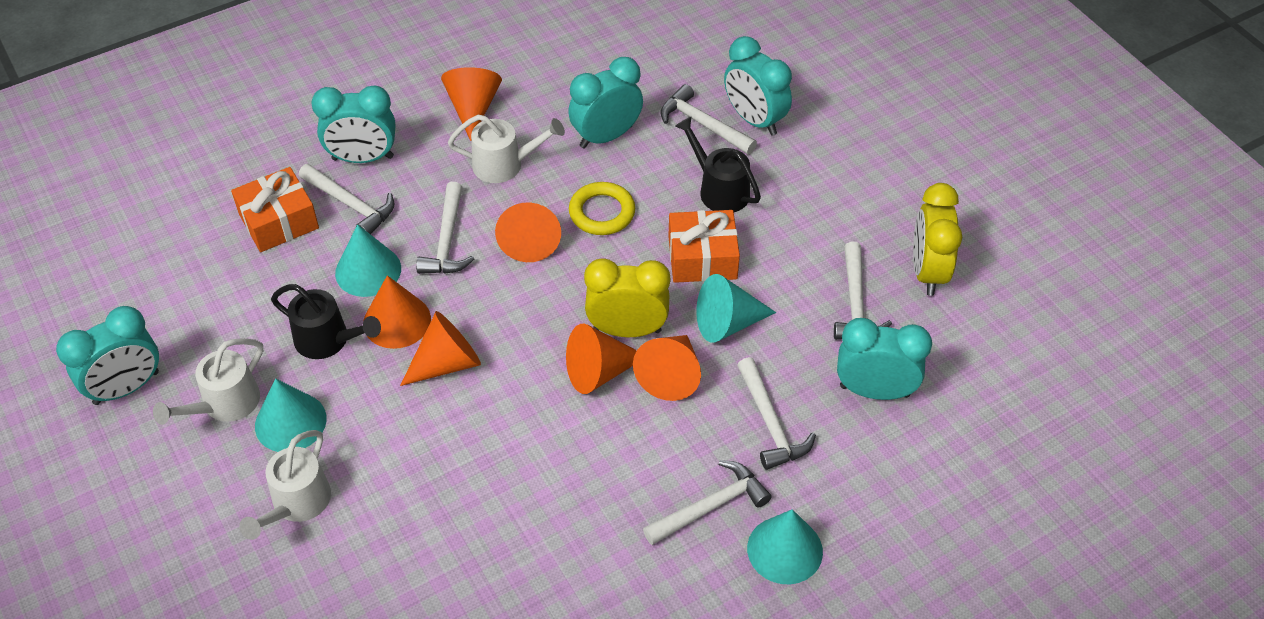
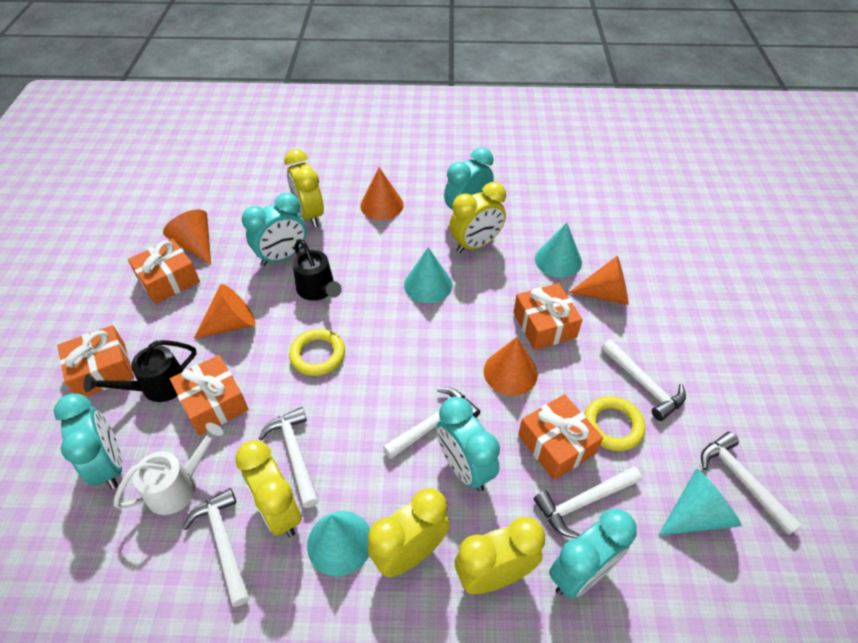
orange cone: [363,275,431,349] [400,311,481,386] [441,67,502,141] [495,202,561,262] [566,323,637,394] [633,335,701,401] = 6 -> [163,210,211,265] [194,284,256,339] [360,167,404,220] [484,337,538,396] [569,256,629,305] = 5
orange gift: [231,167,319,252] [668,210,740,283] = 2 -> [57,325,134,397] [128,238,200,304] [170,355,249,436] [514,283,583,350] [518,394,603,480] = 5
white watering can: [153,338,263,425] [239,430,331,540] [448,115,565,183] = 3 -> [113,423,223,515] = 1
yellow clock: [584,259,670,337] [913,183,962,296] = 2 -> [235,440,302,537] [284,149,324,227] [368,488,450,577] [449,182,506,253] [455,517,545,594] = 5
yellow ring: [569,182,635,235] = 1 -> [289,329,345,376] [584,396,645,451] = 2

